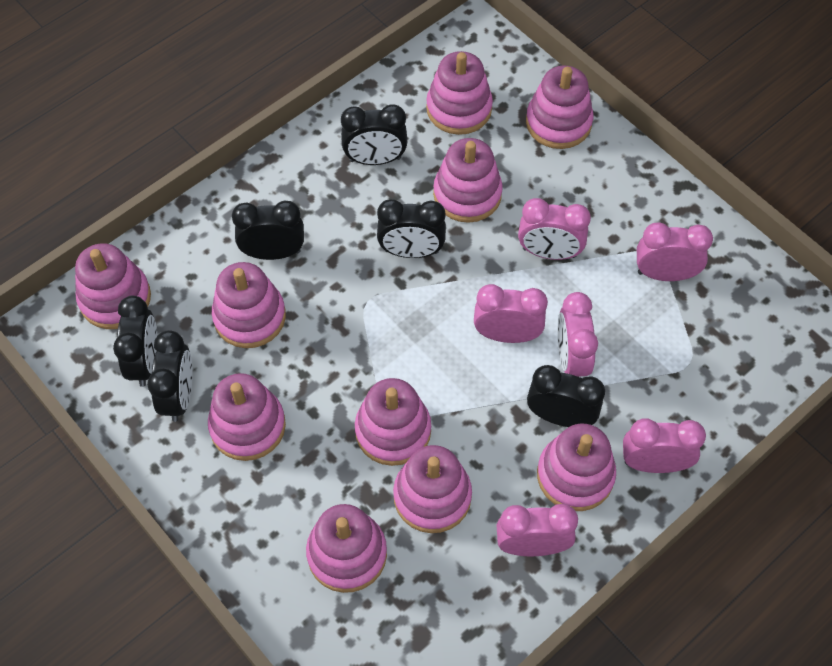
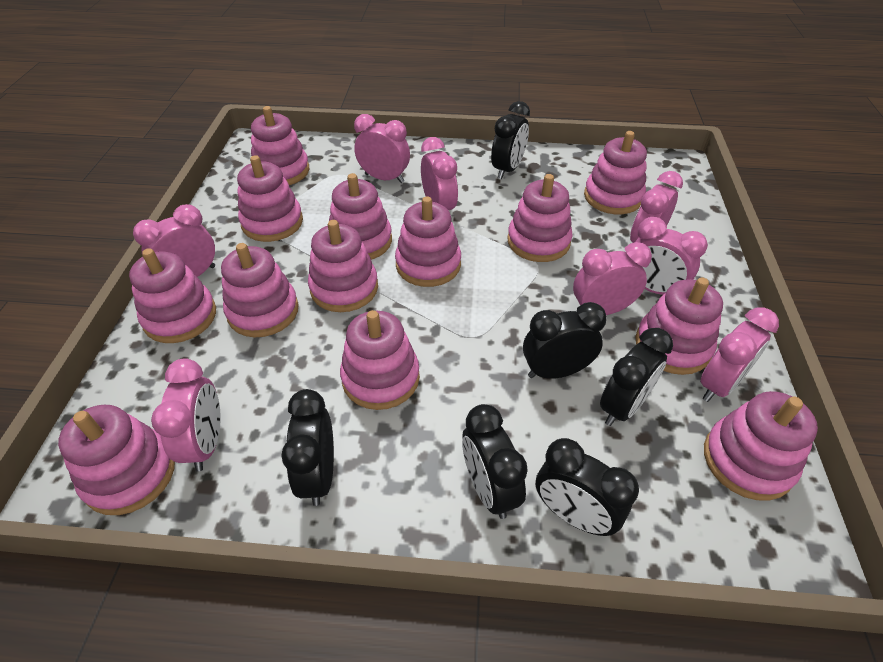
pink clock: [474,284,548,343] [496,504,578,556] [518,198,591,260] [558,292,598,377] [623,418,706,473] [637,222,713,281] = 6 -> [133,204,215,277] [151,358,221,471] [354,114,410,183] [421,137,458,210] [573,242,652,315] [630,171,683,243] [635,217,708,295] [700,307,779,402] = 8
pink stacking toy: [75,243,151,329] [208,373,286,461] [212,262,286,348] [306,504,387,593] [355,378,431,466] [393,445,472,533] [426,51,493,135] [433,138,503,223] [526,66,593,149] [537,424,616,511] = 10 -> [58,405,175,515] [129,248,216,343] [221,243,299,337] [237,155,303,242] [251,106,309,185] [308,220,378,312] [329,173,392,260] [340,310,420,410] [395,196,461,287] [507,174,573,262] [584,131,647,214] [636,277,723,375] [704,391,818,501] = 13

